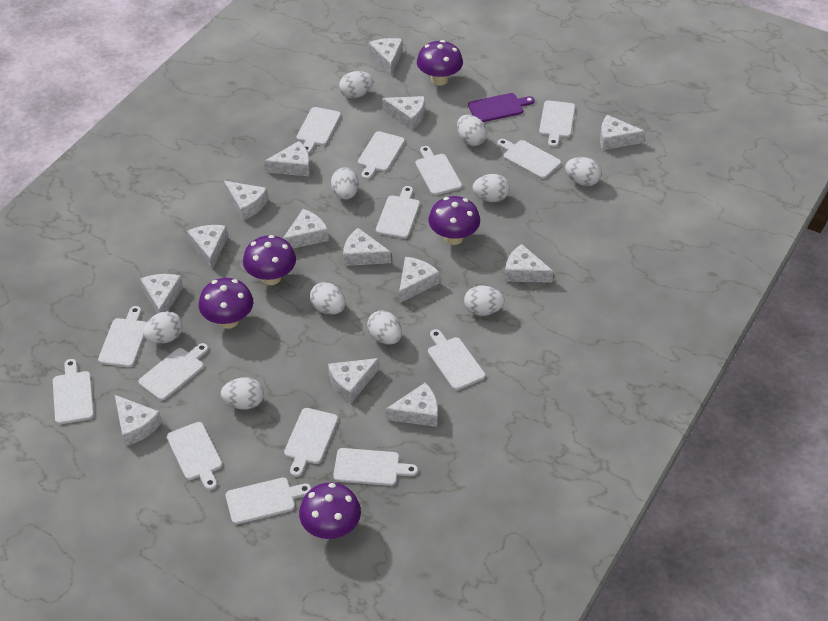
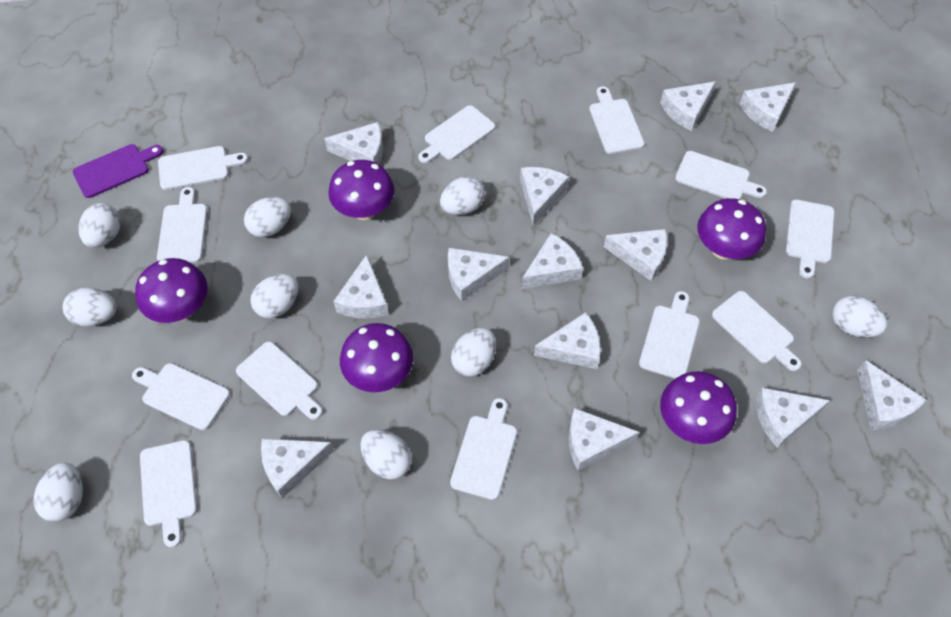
white cheese: [115,395,162,446] [140,274,183,314] [187,225,228,270] [224,181,268,221] [264,141,310,176] [283,209,329,248] [328,358,379,403] [343,228,391,266] [368,38,403,75] [382,96,425,130] [385,382,438,427] [399,257,440,303] [505,244,554,283] [600,115,646,150] = 14 -> [261,438,334,498] [324,122,383,164] [333,254,389,318] [448,248,509,301] [520,167,569,226] [522,233,583,289] [534,312,601,369] [568,408,639,470] [604,229,667,281] [660,81,716,131] [740,82,796,132] [756,388,830,448] [858,360,926,430] = 13
white cutting board: [53,359,94,424] [98,306,147,367] [138,343,208,401] [167,422,222,490] [226,478,311,524] [284,408,338,477] [297,107,341,154] [333,448,418,486] [358,131,405,180] [376,186,420,239] [415,146,462,195] [428,329,485,390] [497,139,561,179] [539,100,575,147] = 14 -> [132,363,230,430] [140,440,197,548] [157,187,207,263] [158,146,248,190] [236,341,323,420] [418,105,495,163] [450,398,517,500] [589,86,645,154] [639,291,700,379] [675,151,767,199] [712,291,802,371] [786,199,834,279] = 12
white egg: [143,311,183,344] [220,377,264,410] [310,282,346,314] [331,167,359,199] [339,71,373,99] [367,310,402,344] [457,115,487,146] [464,285,505,316] [472,174,510,202] [565,157,602,186] = 10 -> [34,462,83,522] [63,288,117,327] [79,203,121,248] [244,197,291,238] [250,274,299,319] [360,430,412,480] [440,176,485,215] [451,328,496,377] [832,296,887,338] = 9

